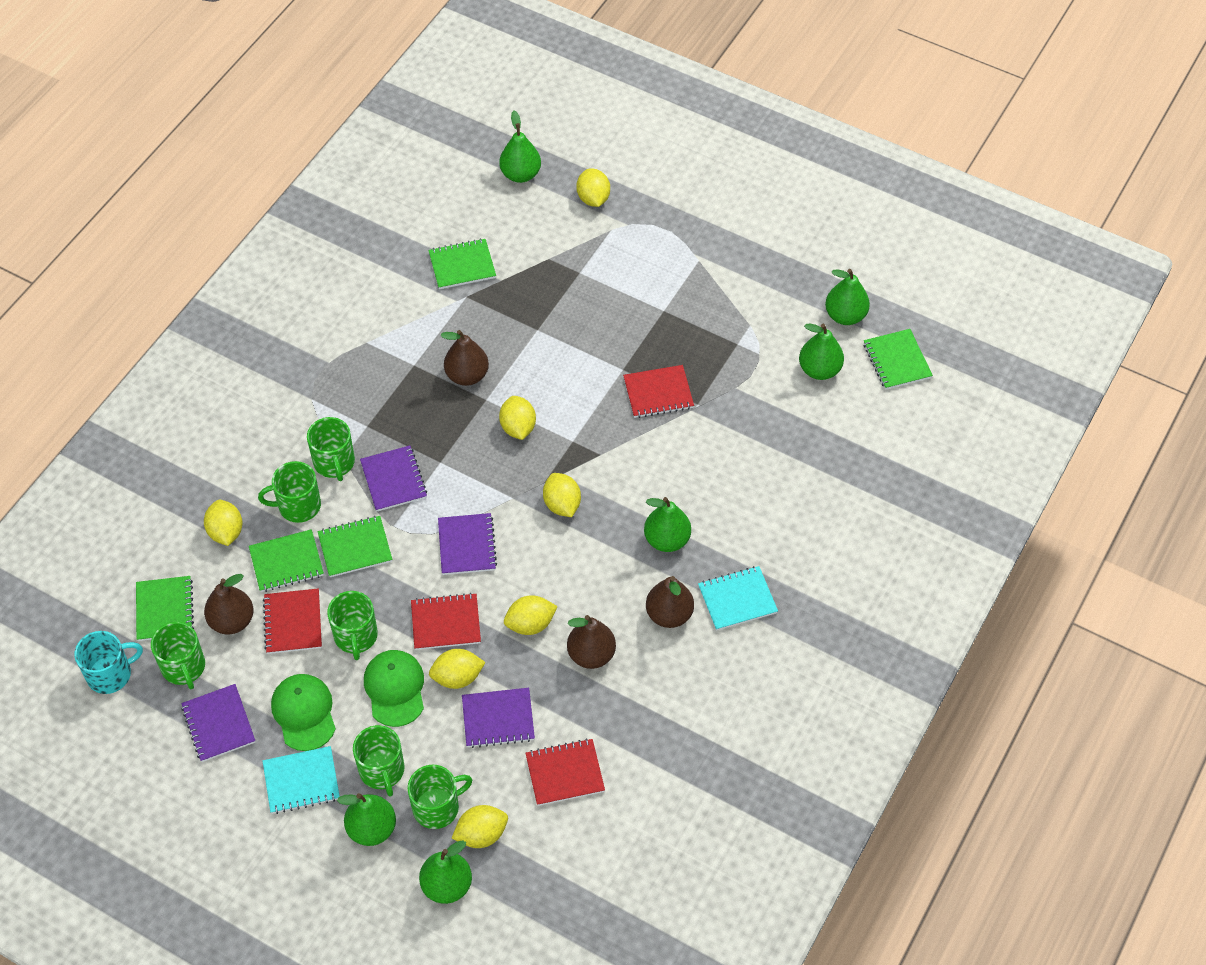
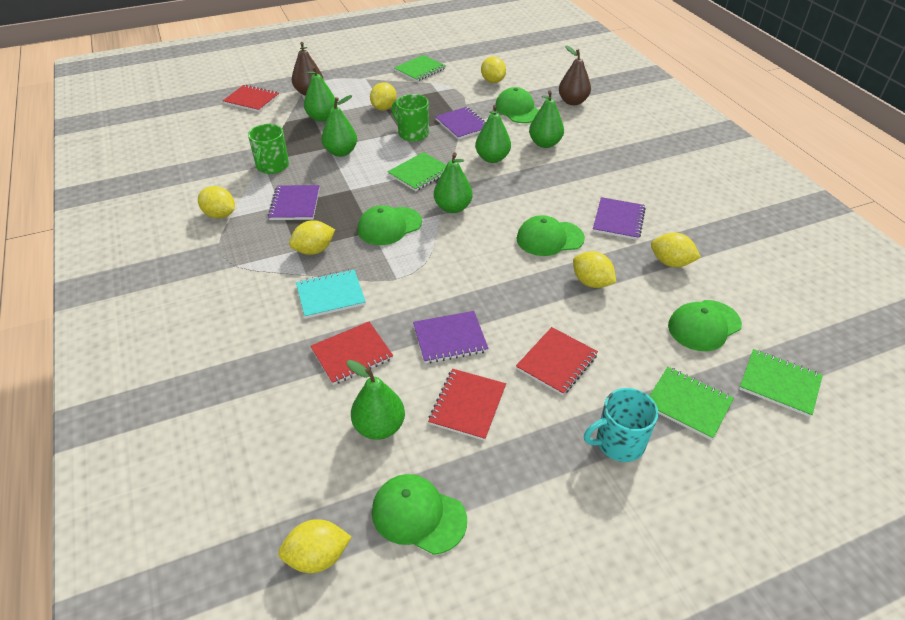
brown pear: [204,574,254,634] [440,330,489,386] [567,615,616,669] [646,576,694,628] = 4 -> [292,42,324,96] [559,45,591,105] = 2
green cap: [271,674,336,751] [364,650,424,727] = 2 -> [358,205,422,245] [372,474,467,555] [495,87,539,123] [517,215,585,256] [668,300,742,351] = 5
green mug: [151,622,205,689] [258,461,321,523] [307,417,355,481] [327,591,378,660] [353,725,405,797] [408,765,472,829] = 6 -> [248,124,289,174] [392,94,429,142] = 2
green notebook: [136,576,194,641] [249,529,324,592] [318,516,392,577] [428,238,496,289] [864,329,933,390] = 5 -> [387,152,446,191] [394,55,446,82] [650,367,734,440] [739,349,823,417] = 4
turquoise notebook: [263,746,340,814] [698,566,778,631] = 2 -> [296,269,366,319] = 1

